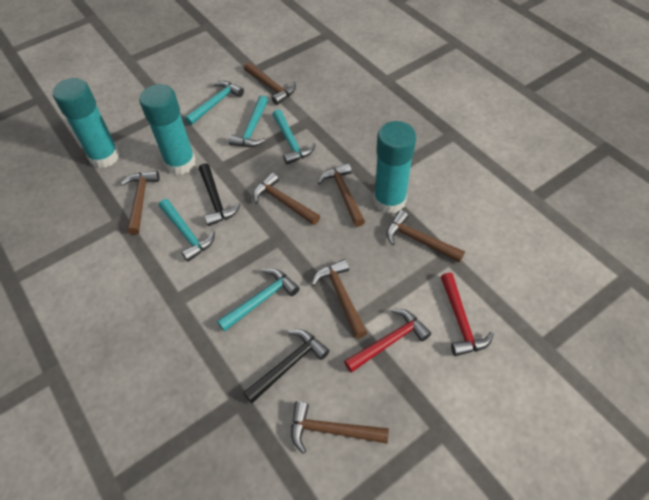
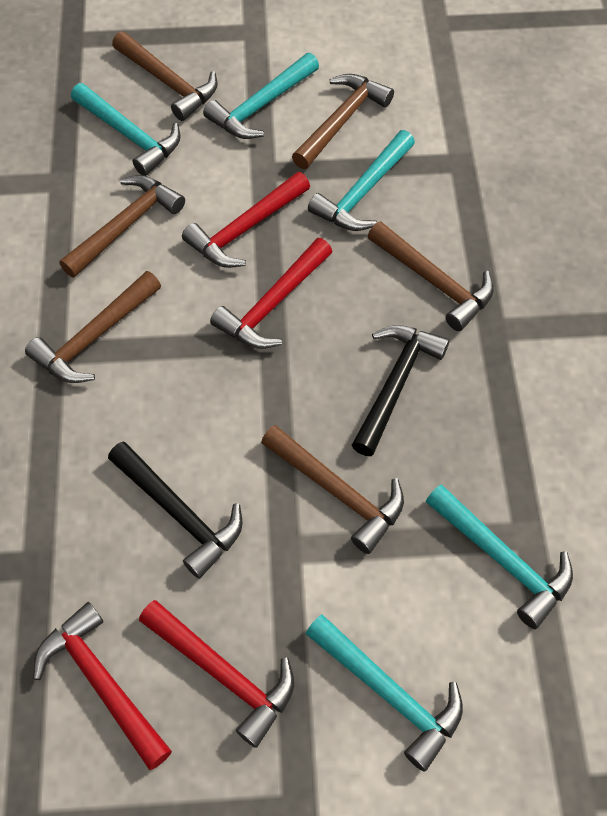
brown hammer: [121,171,160,235] [244,62,296,105] [253,173,320,225] [291,401,389,453] [311,259,367,339] [318,163,365,227] [386,210,465,263] = 7 -> [25,271,161,383] [59,175,185,278] [112,31,218,121] [261,425,404,554] [292,74,394,169] [368,221,494,331] = 6
red hammer: [344,309,431,373] [441,273,494,356] = 2 -> [33,602,172,770] [139,600,294,748] [182,172,310,268] [210,238,332,349] = 4
turquoise glue stick: [53,78,120,168] [139,84,196,175] [373,121,416,214] = 3 -> none = 0

